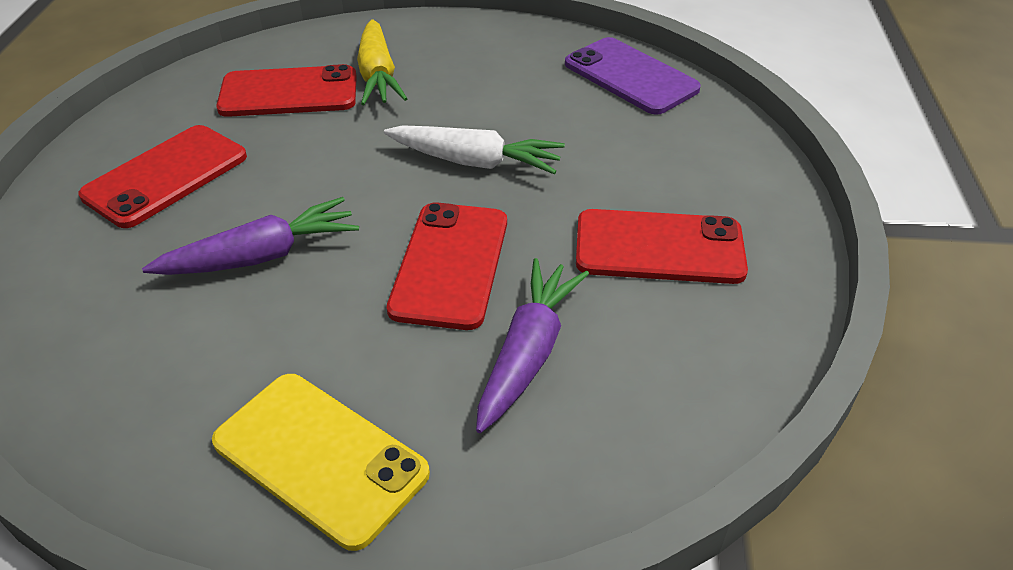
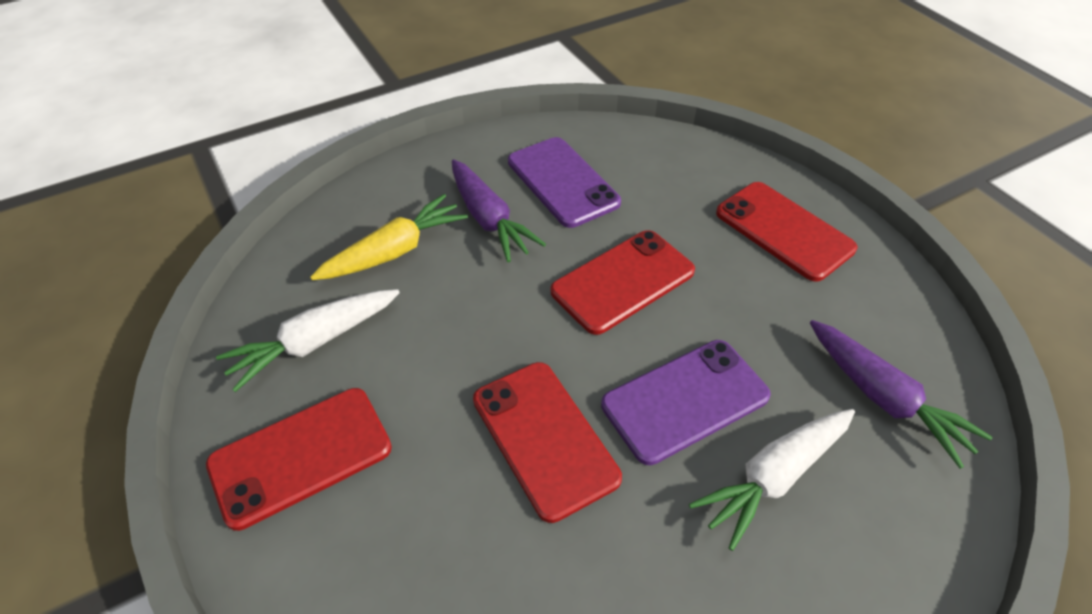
purple phone: [565,37,701,115] = 1 -> [508,137,621,228] [601,340,771,465] = 2
white carrot: [384,125,565,174] = 1 -> [216,289,400,392] [689,409,855,551] = 2
yellow phone: [212,374,430,551] = 1 -> none = 0

